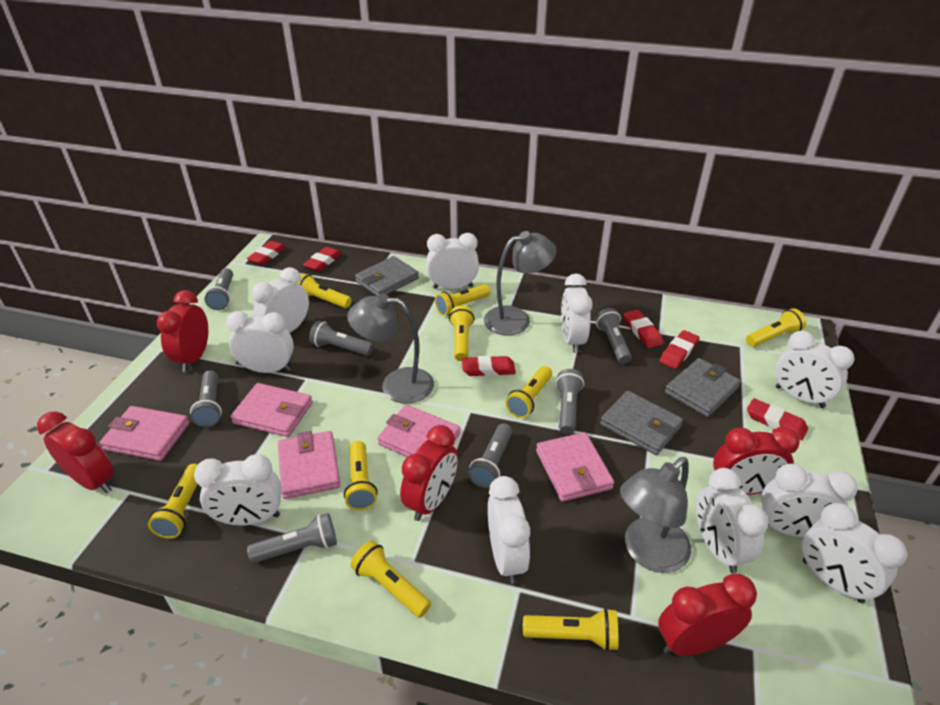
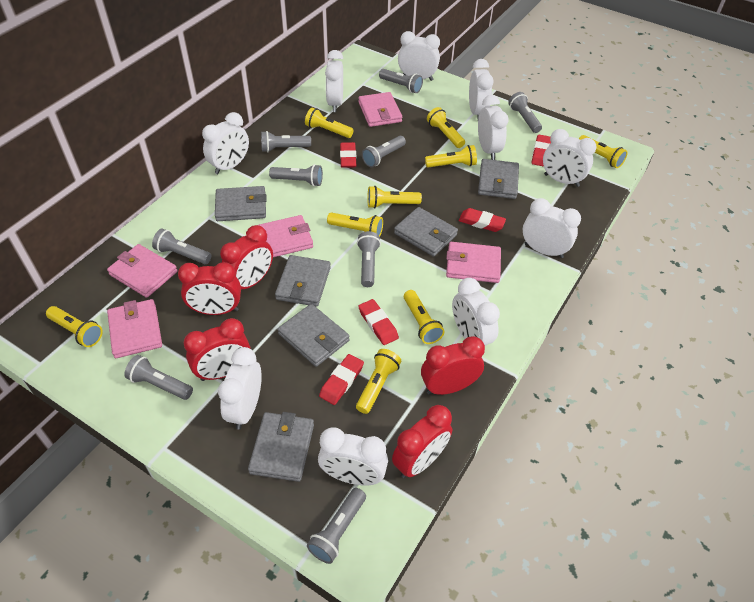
grey flashlight: [190,370,222,427] [204,268,233,310] [247,513,337,563] [309,321,374,356] [468,424,512,488] [556,369,584,434] [595,308,631,364] = 7 -> [124,355,193,400] [152,229,211,264] [261,131,311,152] [269,164,323,186] [307,488,366,564] [357,231,381,287] [362,136,406,167] [379,69,423,93] [508,92,542,133] = 9
grey lamp: [347,294,434,403] [484,231,556,335] [620,457,691,573] = 3 -> none = 0
grey wallet: [355,256,419,296] [600,391,683,455] [665,358,741,417] = 3 -> [215,186,267,221] [248,412,314,482] [275,255,331,307] [278,304,350,367] [394,207,458,257] [478,159,519,199] = 6
red eraser: [247,241,286,265] [303,247,342,272] [462,356,516,376] [624,310,663,348] [659,330,700,369] [747,398,808,440] = 6 -> [319,354,364,405] [340,142,356,168] [358,299,399,345] [459,208,506,232] [532,135,551,167] = 5

